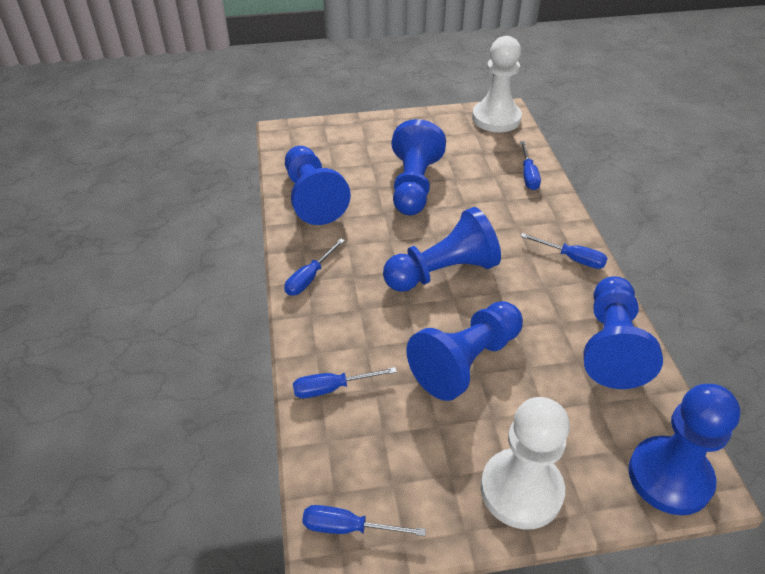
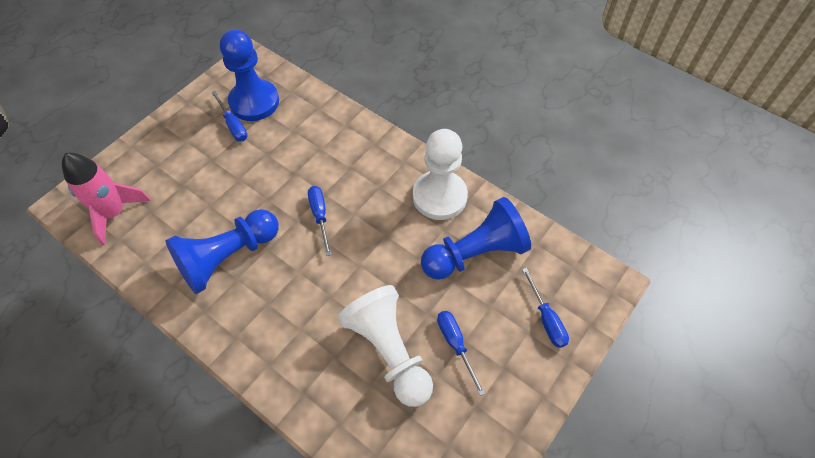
blue pawn: [285,146,351,225] [383,207,501,292] [392,119,446,215] [406,301,523,401] [583,276,663,389] [628,384,740,515] = 6 -> [165,209,278,294] [220,30,279,121] [421,197,531,280] = 3
blue screwdriver: [284,238,345,296] [293,367,397,398] [302,505,426,536] [520,141,541,190] [520,233,608,269] = 5 -> [211,91,248,141] [308,186,331,256] [437,311,485,396] [522,268,569,348] = 4
pink rocket: none = 0 -> [62,153,151,245] = 1

